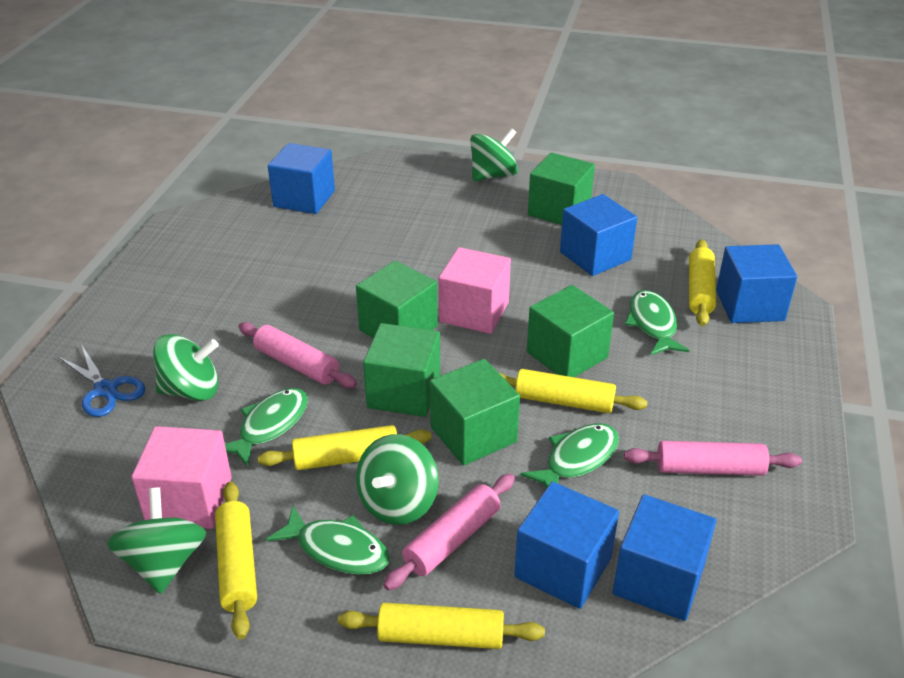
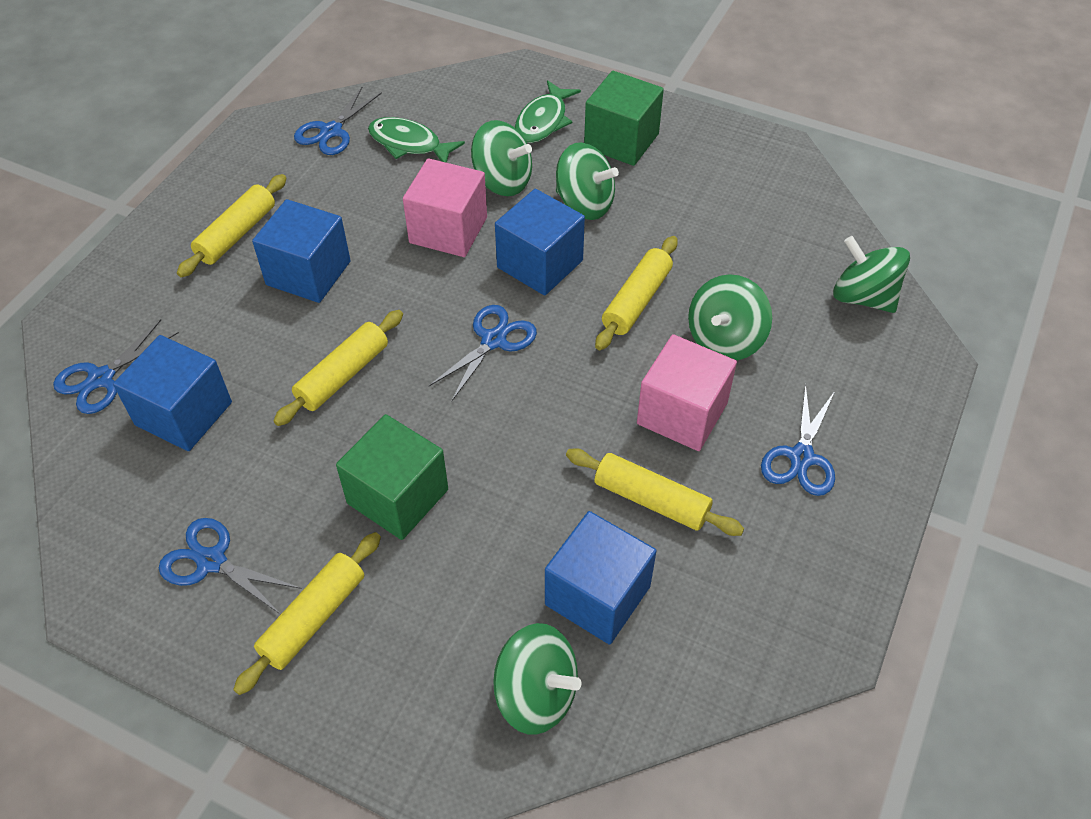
blue cube: [268,143,335,214] [514,482,619,609] [560,194,637,276] [613,494,716,621] [716,244,797,323] = 5 -> [113,335,232,451] [252,199,351,303] [495,189,585,296] [545,511,656,645] = 4
blue scissors: [58,344,145,417] = 1 -> [53,319,179,414] [159,518,302,615] [294,86,382,155] [429,305,537,401] [761,384,835,496] = 5
green cube: [356,260,438,338] [363,323,440,417] [430,359,520,466] [527,285,614,377] [528,152,595,225] = 5 -> [336,414,448,540] [584,71,664,166] = 2
green fish: [225,388,308,467] [266,506,390,575] [520,423,619,489] [625,290,690,356] = 4 -> [368,117,465,163] [515,80,581,143] = 2
green spinning top: [107,487,206,594] [153,334,219,401] [356,434,438,525] [470,128,518,181] = 4 -> [471,120,532,196] [493,623,581,735] [556,142,619,220] [688,274,772,360] [833,236,910,313] = 5
pink rolling pin: [238,322,357,388] [383,474,515,590] [624,441,802,476] = 3 -> none = 0

